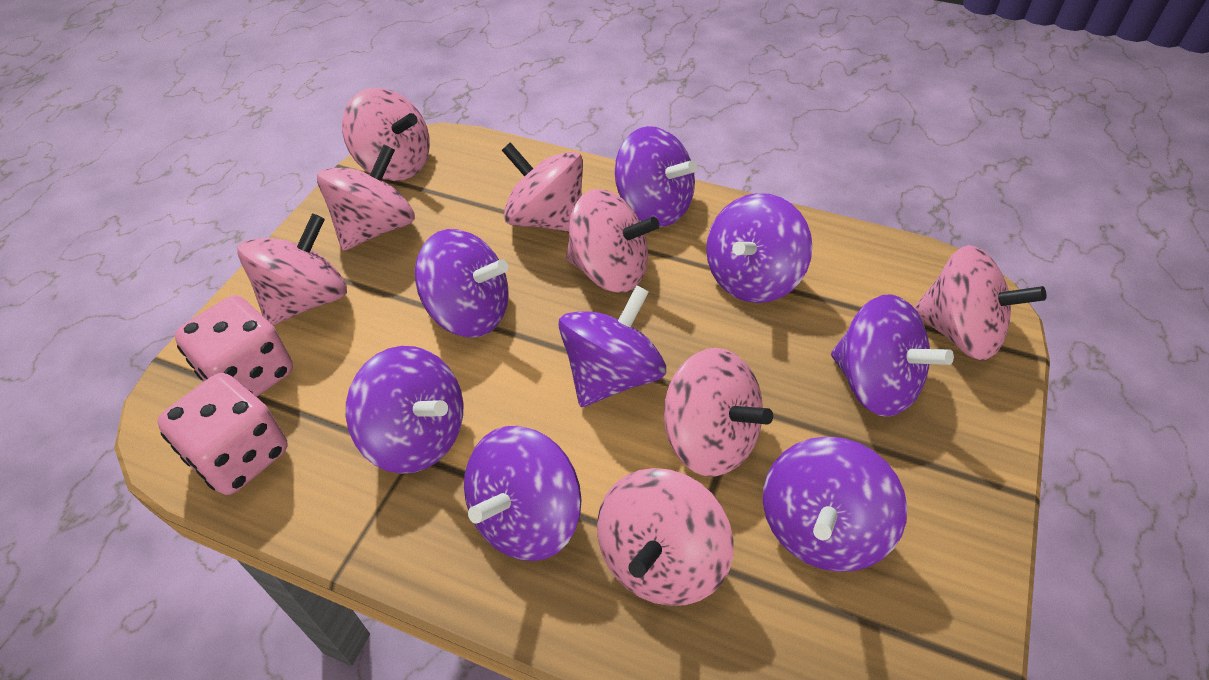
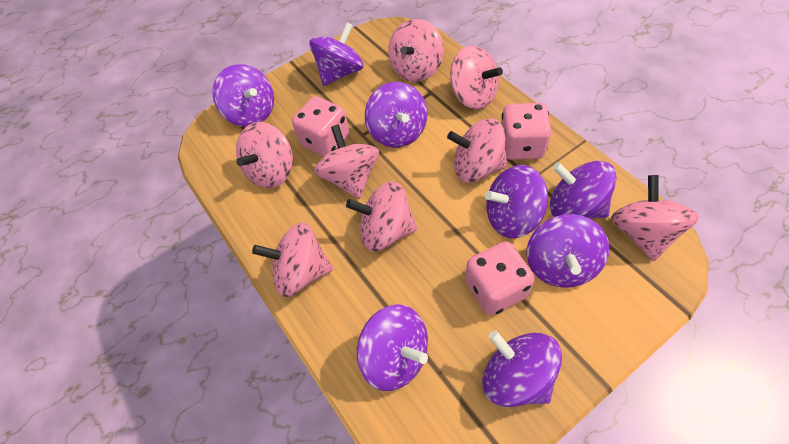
pink dice: [157,373,288,495] [174,295,293,397] = 2 -> [292,96,349,156] [465,241,535,315] [501,103,552,160] = 3

